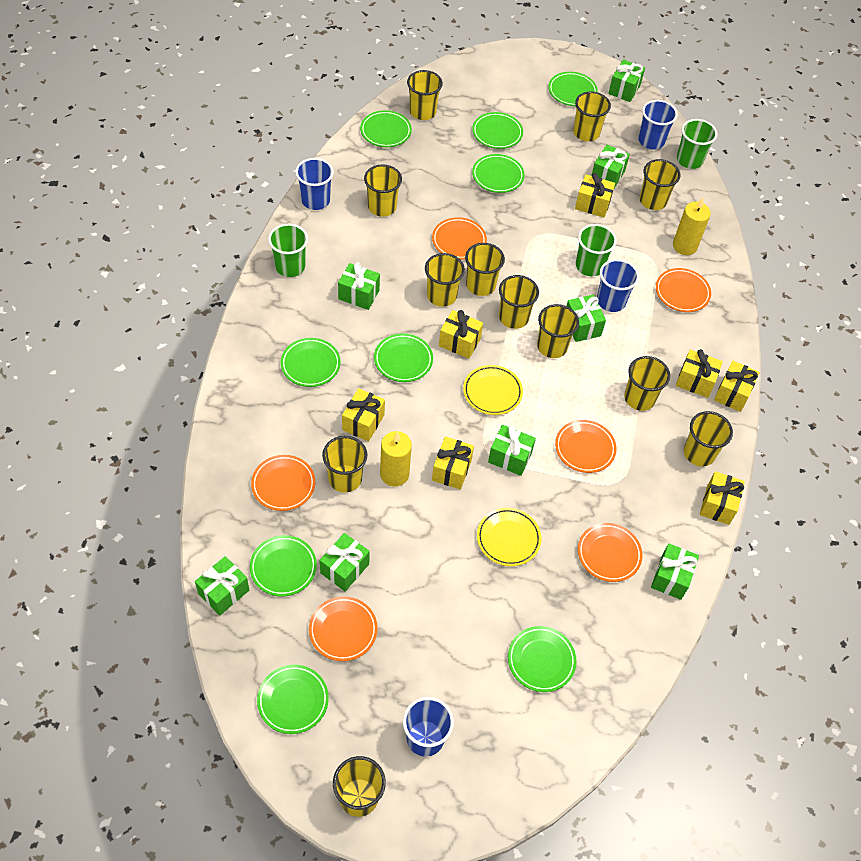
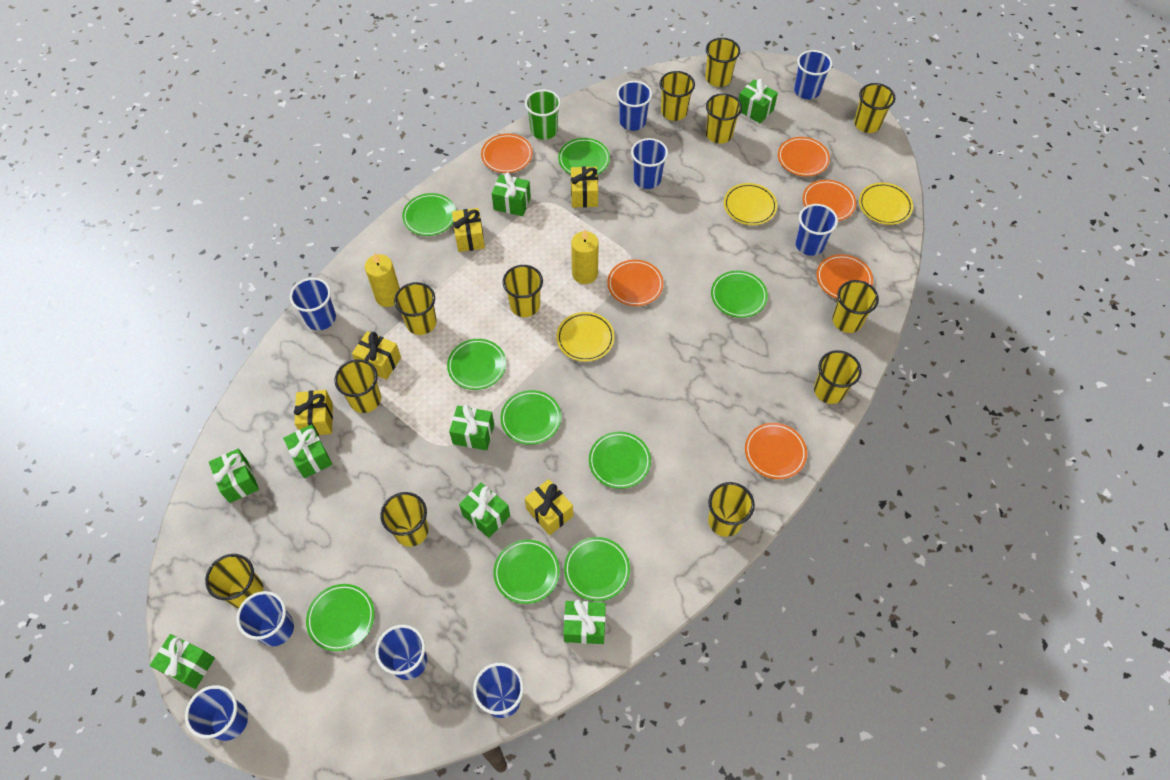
blue cup: [295,158,334,210] [403,697,454,757] [597,259,639,312] [638,100,678,150] = 4 -> [185,685,248,741] [236,591,294,646] [290,278,336,330] [375,625,427,680] [473,663,524,718] [617,81,652,131] [631,138,668,189] [794,50,832,99] [795,204,838,256] = 9
green cup: [268,224,308,277] [576,224,617,276] [677,119,718,169] = 3 -> [525,90,561,140] = 1
yellow gift: [342,388,385,441] [432,437,474,490] [439,310,483,359] [575,173,615,218] [676,349,723,398] [700,471,745,525] [714,361,760,412] = 7 -> [294,390,333,436] [352,331,401,380] [452,208,485,252] [525,479,573,535] [571,166,598,207] = 5
yellow plate: [463,365,523,415] [477,508,542,566] = 2 -> [557,312,615,362] [724,183,777,225] [859,183,913,225] = 3

